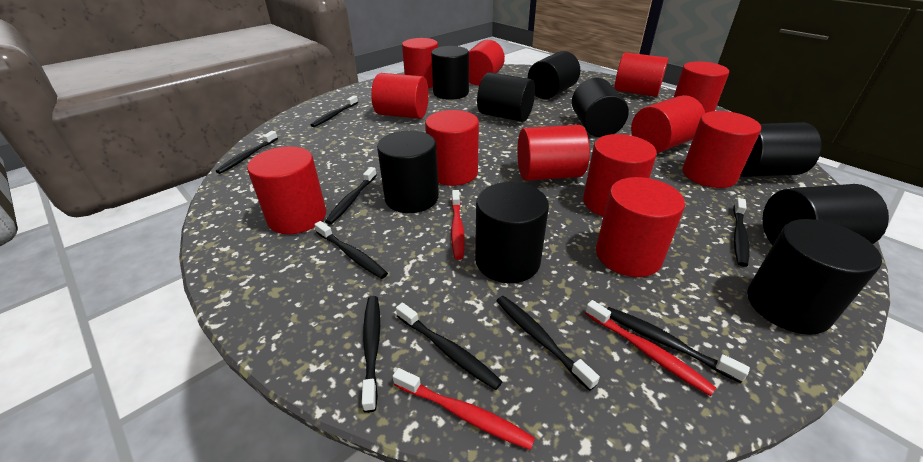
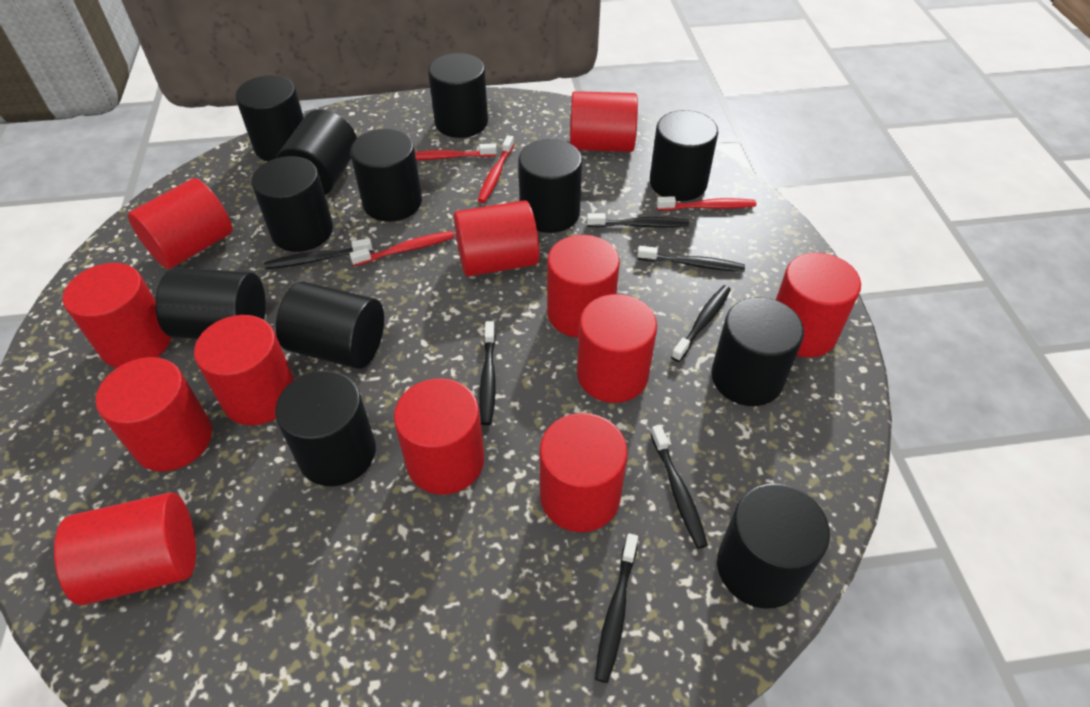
black cylinder: [377,131,439,213] [431,46,469,100] [475,182,549,283] [477,72,535,122] [528,51,580,99] [572,78,629,137] [740,122,822,177] [747,219,882,335] [762,184,889,245] = 9 -> [155,267,266,339] [236,75,304,161] [251,156,333,252] [275,371,376,486] [276,109,357,195] [276,281,384,369] [350,129,422,222] [428,53,488,138] [518,139,582,233] [650,110,718,201] [711,297,804,406] [717,483,830,609] = 12
black toothbrush: [216,131,278,174] [311,95,358,127] [314,221,388,279] [325,167,377,224] [362,296,380,413] [396,303,503,390] [497,296,600,391] [607,307,750,383] [733,198,750,267] = 9 -> [264,238,372,269] [479,321,496,425] [587,213,689,228] [595,533,638,683] [637,246,745,272] [651,425,708,549] [671,285,731,362] = 7
red toothbrush: [393,368,535,450] [451,190,465,260] [585,300,716,396] = 3 -> [350,231,454,266] [415,143,497,160] [478,135,514,203] [656,196,756,211] = 4

